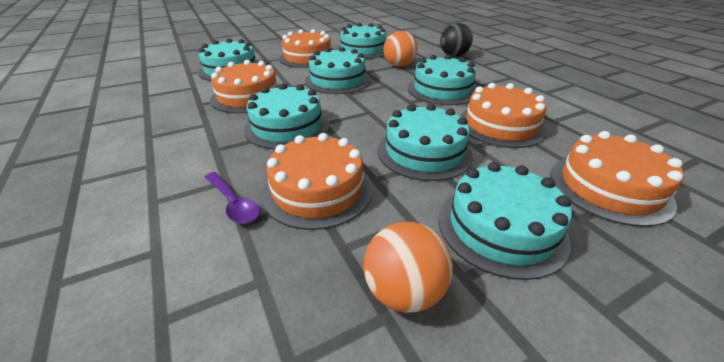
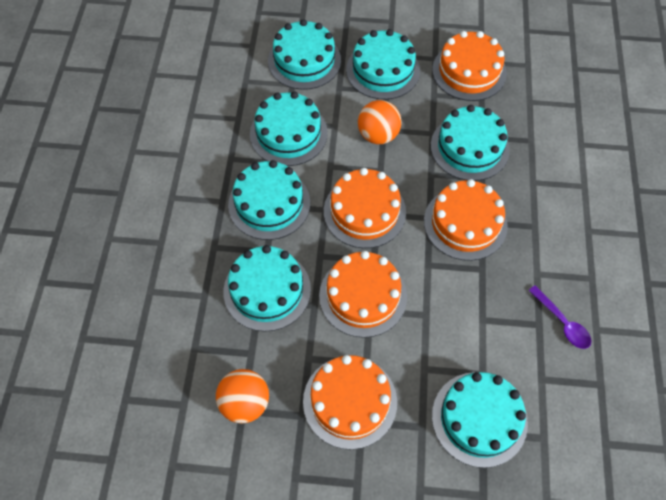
black ball: [440,23,473,57] = 1 -> none = 0

